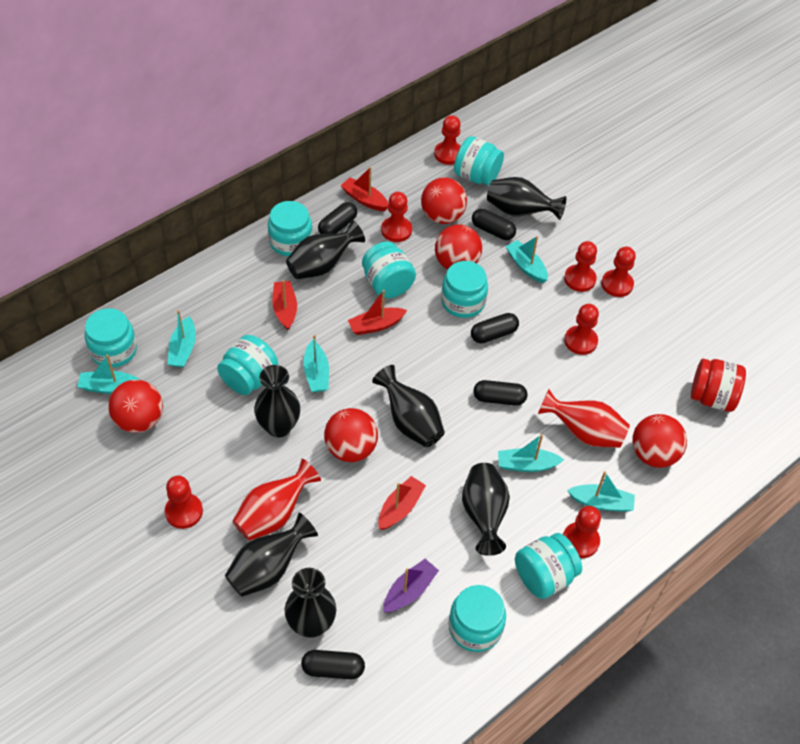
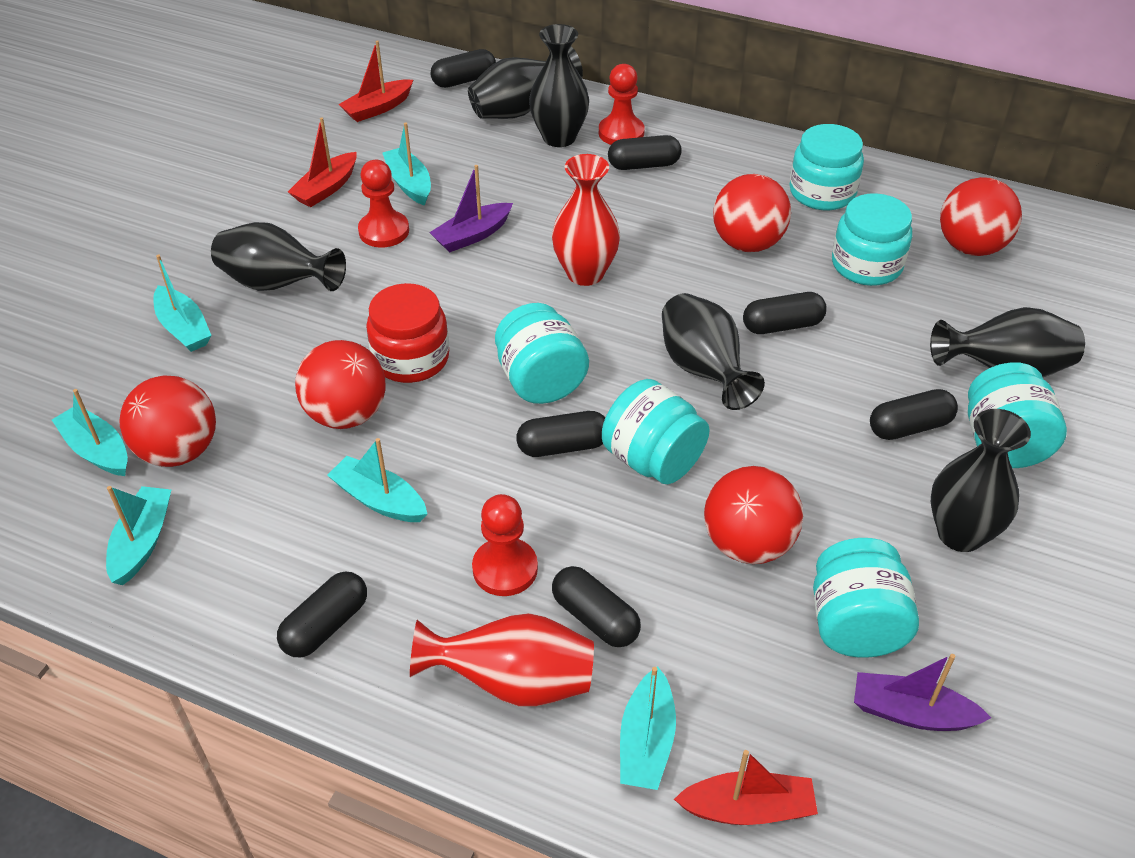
black capsule: [301,650,365,679] [318,202,357,234] [471,313,519,343] [472,209,516,240] [474,380,527,406] = 5 -> [277,571,367,657] [430,49,496,88] [516,411,605,457] [552,566,641,647] [608,135,682,170] [743,292,827,334] [870,389,958,440] = 7
black vase: [225,512,318,597] [254,365,300,437] [285,568,336,638] [286,220,365,280] [372,365,445,447] [462,463,510,556] [487,177,566,220] = 7 -> [211,222,346,291] [468,46,583,119] [529,24,589,147] [662,293,765,410] [930,307,1085,377] [931,409,1031,552] = 6
purple boat: [383,559,439,613] = 1 -> [429,165,513,252] [854,654,991,731] = 2
red boat: [272,280,297,330] [341,167,389,211] [348,290,407,335] [378,476,426,530] = 4 -> [288,117,357,207] [339,40,413,122] [674,750,818,825] = 3
red pawn: [165,476,203,529] [381,192,412,242] [434,115,461,165] [563,506,601,558] [564,241,597,292] [564,304,599,355] [601,247,636,297] = 7 -> [358,160,409,248] [472,494,538,596] [599,64,645,145] = 3
turquoise jar: [85,308,137,368] [217,335,278,395] [268,201,313,256] [362,242,416,298] [441,261,488,318] [448,585,506,652] [454,136,504,186] [515,533,582,599] = 8 -> [495,303,589,404] [602,379,710,484] [790,124,864,210] [813,538,919,658] [832,193,912,286] [968,362,1067,468] = 6

